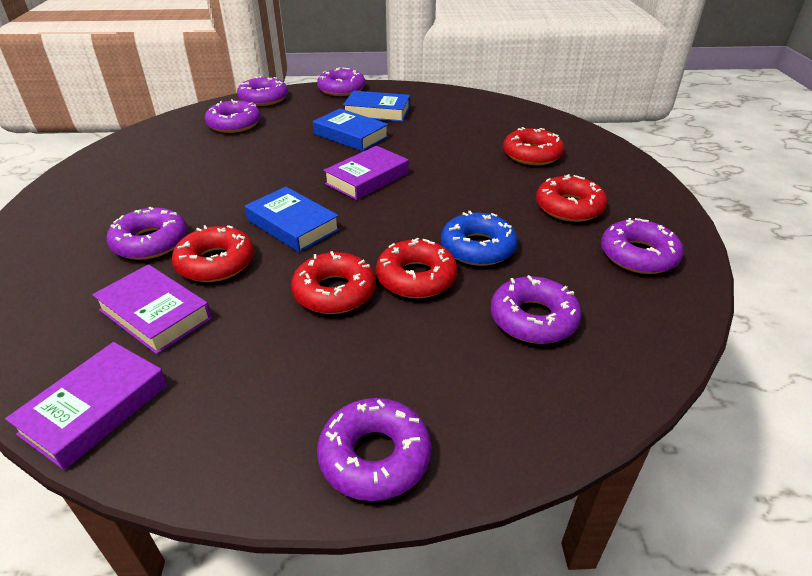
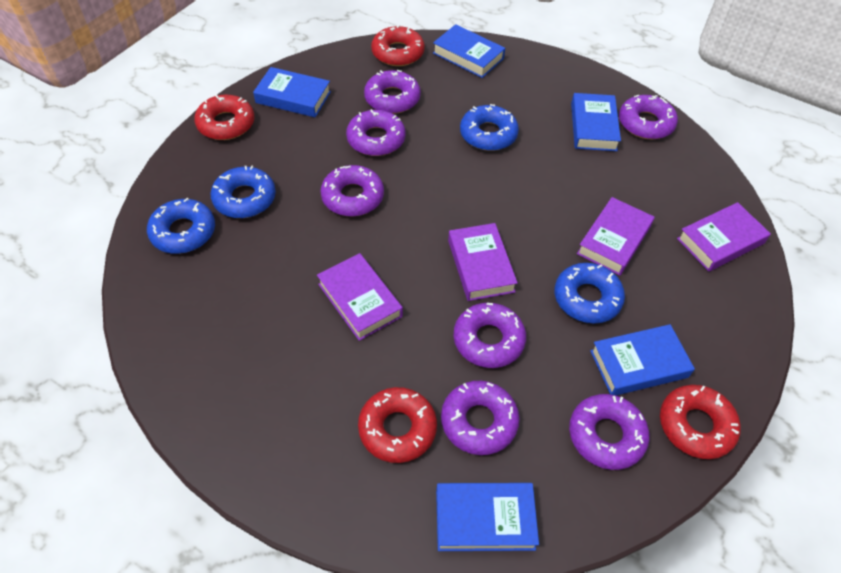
blue book: [245,187,340,252] [313,108,389,151] [343,91,410,122] = 3 -> [253,67,331,117] [433,24,505,78] [436,483,539,551] [571,93,621,151] [590,324,695,395] = 5
blue donut: [441,211,518,266] = 1 -> [147,198,215,254] [210,165,276,218] [460,104,519,151] [554,263,625,324] = 4
purple book: [5,342,168,470] [92,264,212,354] [323,146,409,200] = 3 -> [317,253,403,341] [448,223,518,301] [577,197,655,275] [677,202,771,272] = 4
red donut: [172,225,254,282] [291,251,376,314] [376,238,458,299] [503,127,564,165] [536,174,607,222] = 5 -> [194,95,254,140] [358,387,437,463] [371,25,425,66] [660,385,741,459] = 4

